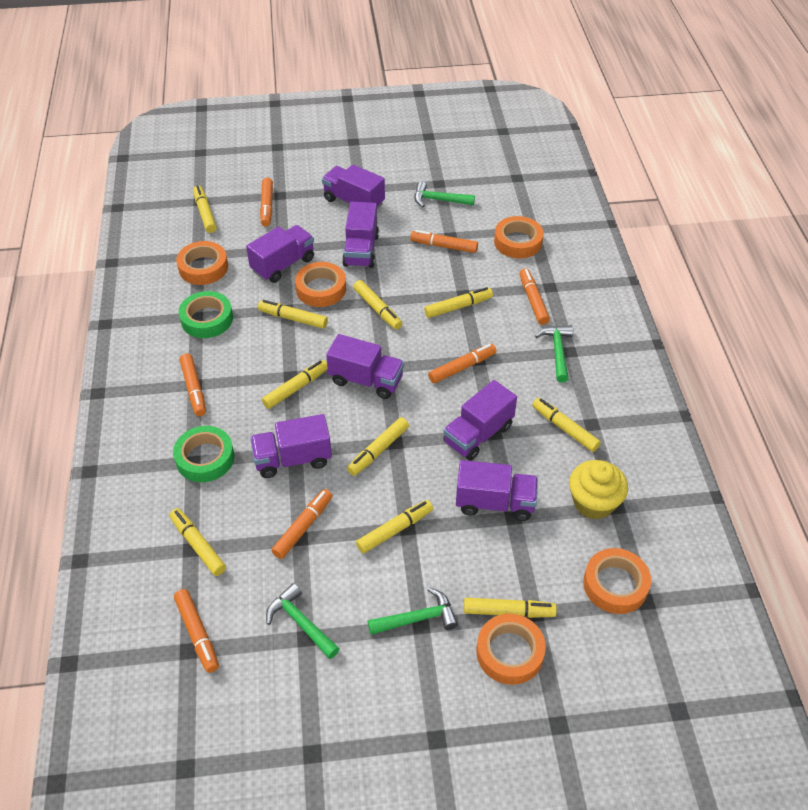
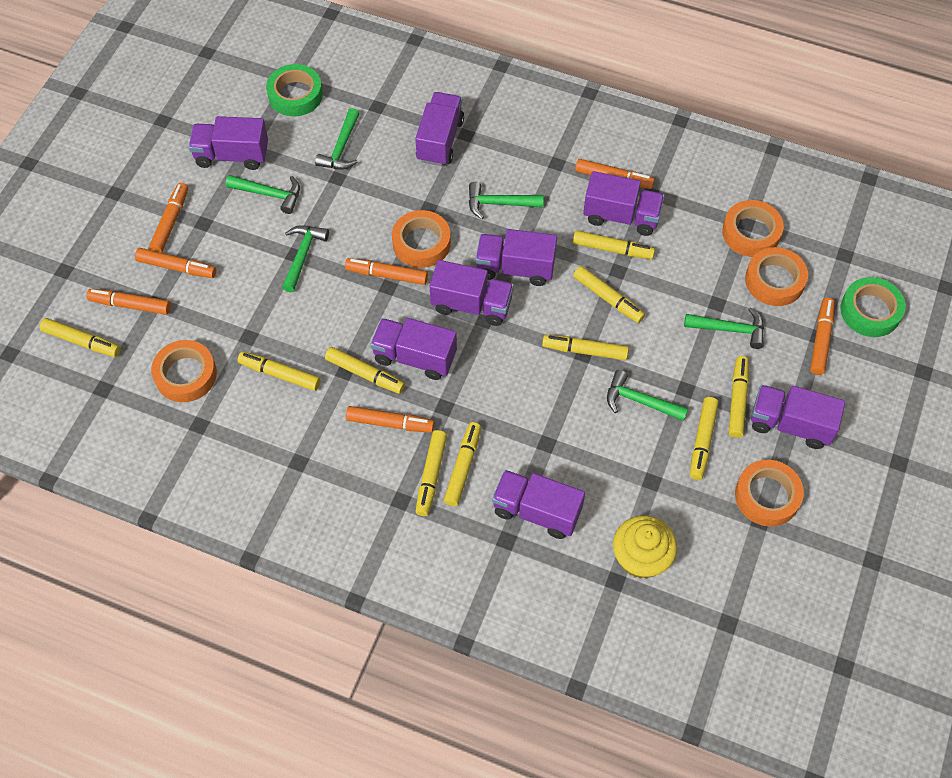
green hammer: [266,583,340,659] [368,587,458,635] [414,181,475,207] [535,325,573,382] = 4 -> [226,175,300,214] [282,225,329,292] [315,108,360,169] [469,182,544,219] [607,370,688,421] [684,307,764,349] = 6
purple truck: [246,225,314,283] [250,414,332,478] [322,165,385,209] [326,334,404,399] [342,202,379,268] [443,380,517,461] [456,460,538,521] = 7 -> [189,116,268,170] [370,318,457,380] [415,92,464,166] [430,260,514,326] [476,229,557,286] [492,470,585,539] [583,171,664,236] [751,385,845,449] = 8

